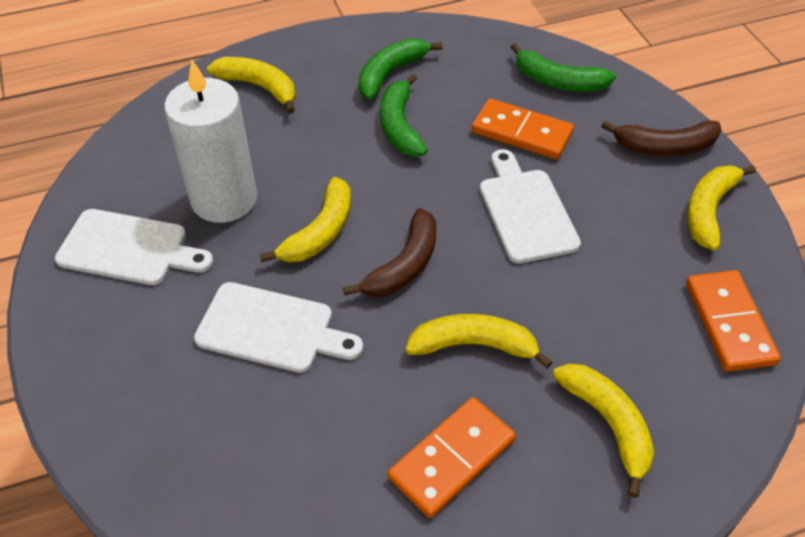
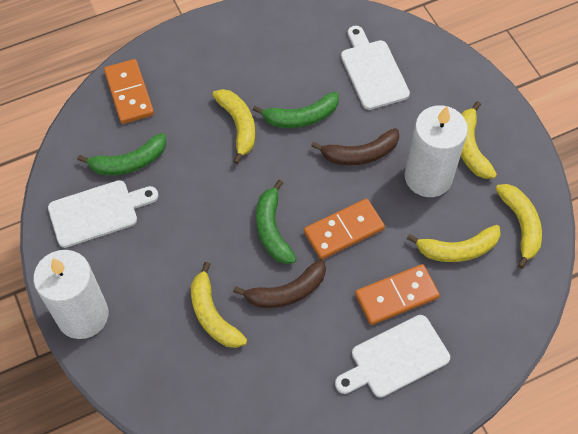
white candle: [164,59,257,223] = 1 -> [33,250,108,339] [405,105,468,197] = 2

